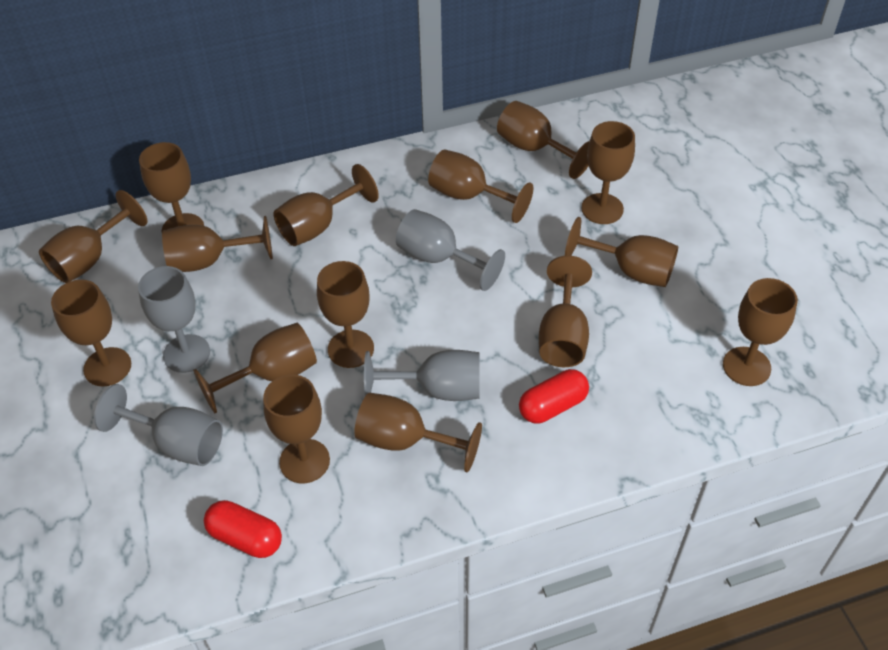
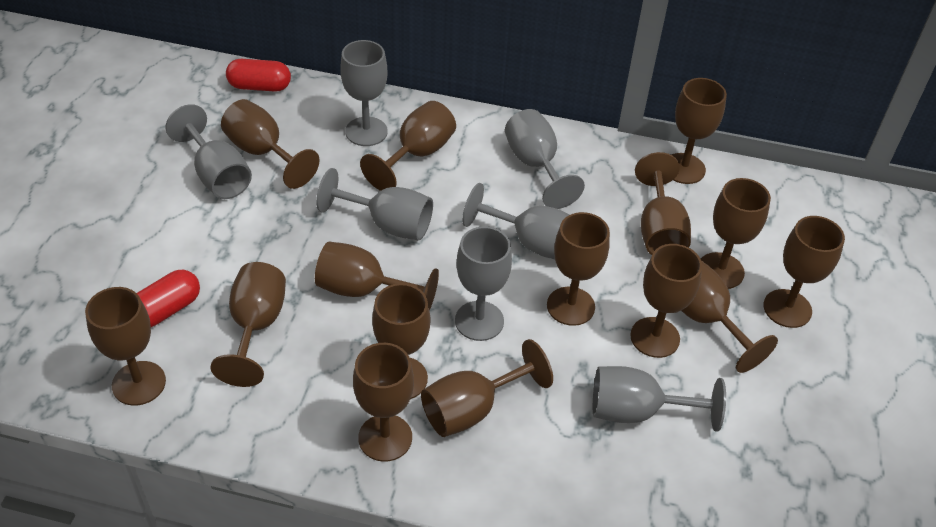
grey goblet: [94,384,223,466] [138,266,210,373] [364,350,480,401] [396,209,505,291] = 4 -> [166,104,252,199] [316,168,433,240] [340,40,388,146] [455,226,512,341] [462,183,570,259] [505,109,585,209] [593,366,726,432] = 7

